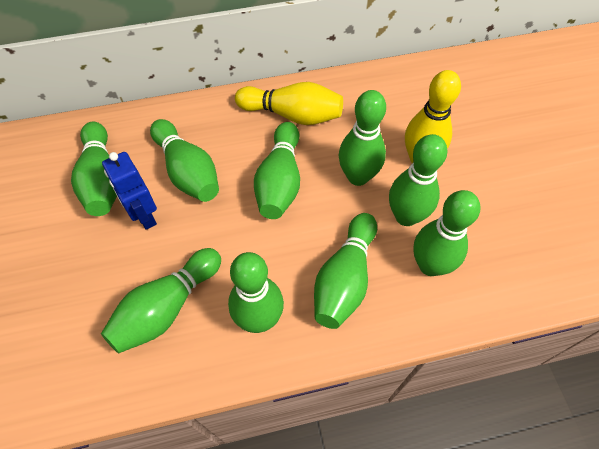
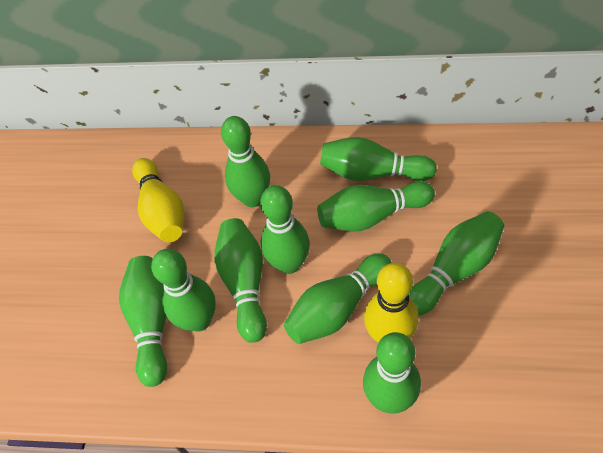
blue robot: [102,152,157,230] = 1 -> none = 0
green bowling pin: [71,121,117,216] [101,248,221,353] [150,119,219,202] [228,252,284,333] [254,122,300,219] [314,213,377,329] [339,90,386,186] [389,134,447,226] [413,190,480,276] = 9 -> [119,256,167,387] [151,249,216,332] [214,218,267,343] [221,116,270,207] [260,185,310,274] [284,253,392,344] [317,181,435,232] [320,137,437,181] [363,332,421,414] [408,211,504,316] = 10

